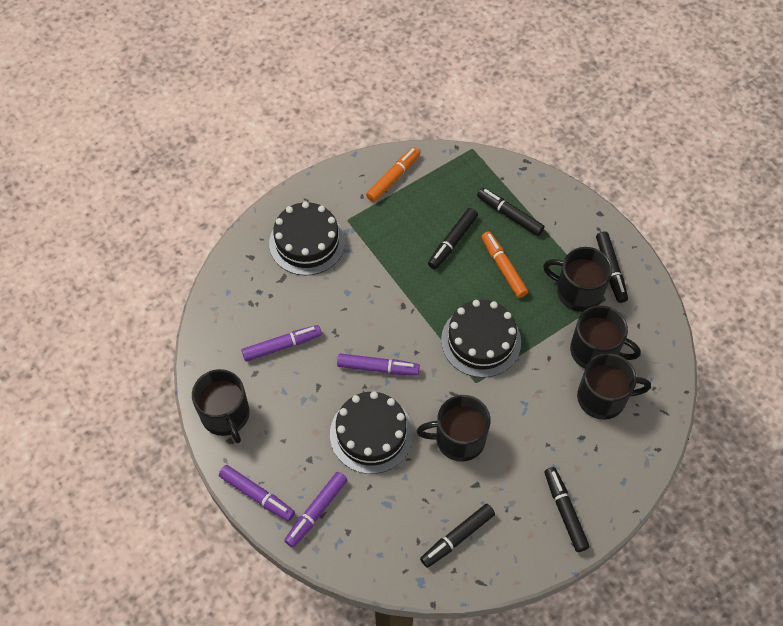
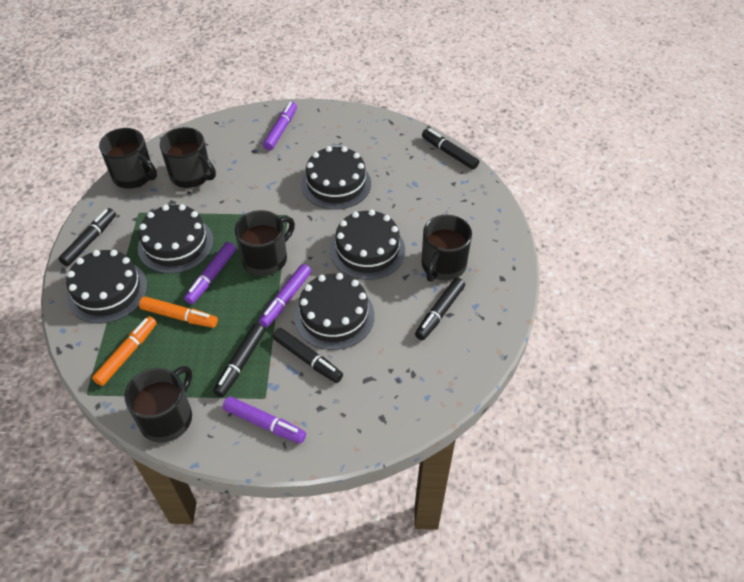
black cake: [269,202,345,276] [330,391,413,474] [441,300,521,378] = 3 -> [66,250,147,323] [138,204,214,274] [294,273,375,350] [301,146,371,210] [330,210,405,280] = 5

